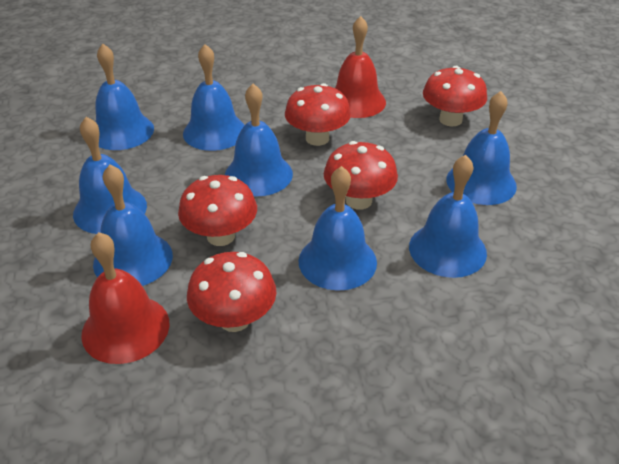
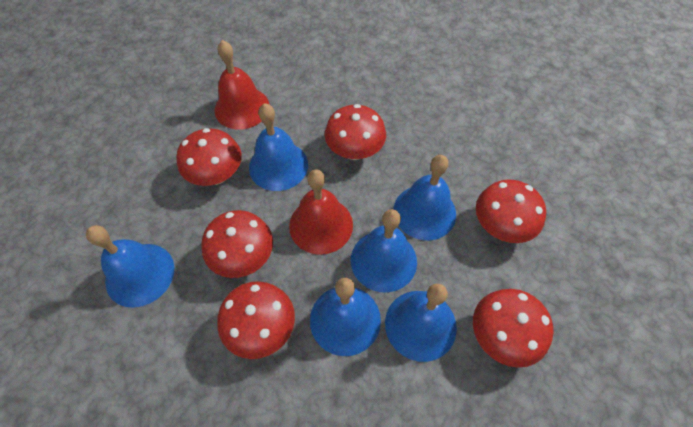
blue bell: [73,117,147,234] [93,165,173,286] [95,44,154,150] [183,44,245,151] [225,84,293,196] [298,166,377,291] [409,155,487,278] [446,91,517,205] = 8 -> [86,225,174,308] [249,103,308,191] [310,278,381,356] [351,209,417,292] [385,284,457,362] [393,155,456,241] = 6
red mushroom: [178,175,257,246] [187,252,276,332] [285,83,351,146] [324,141,398,210] [423,66,487,126] = 5 -> [176,128,242,186] [201,210,273,278] [217,281,295,359] [325,104,386,160] [473,289,554,368] [476,179,546,243] = 6

